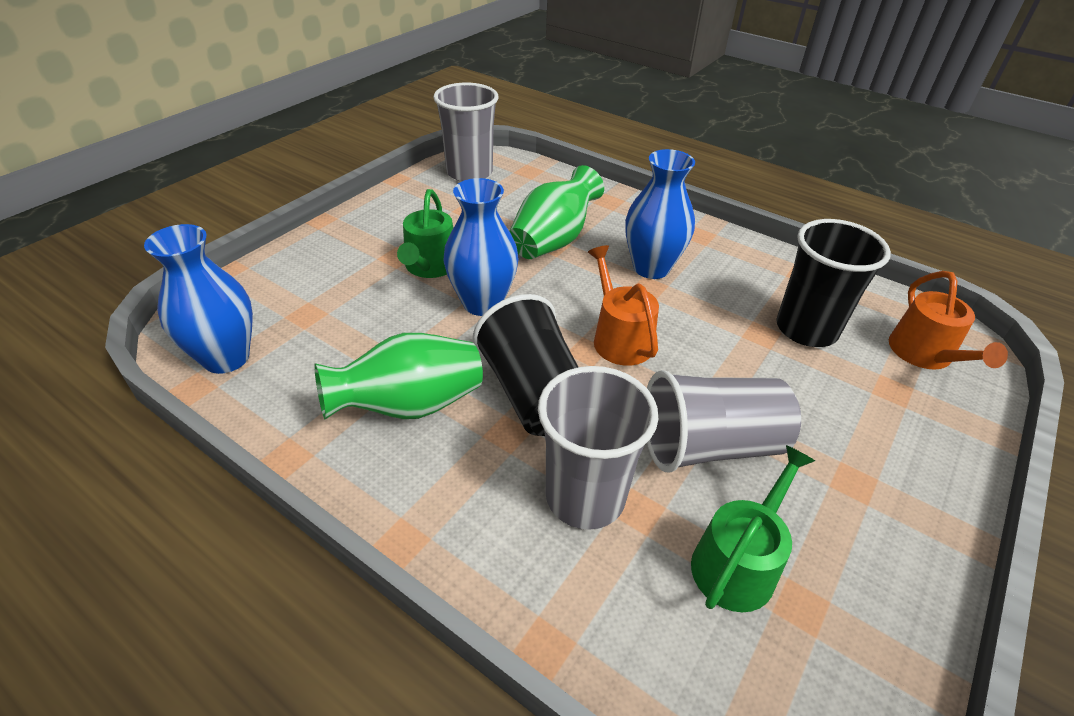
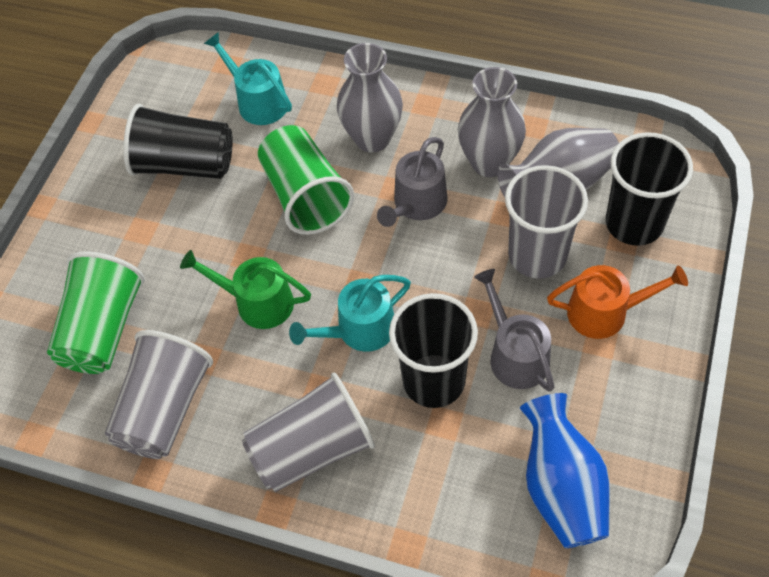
black cup: [473,294,578,436] [776,219,891,347] = 2 -> [123,104,233,179] [389,293,478,408] [606,132,693,246] = 3
blue vase: [144,224,253,374] [443,178,519,316] [625,149,695,279] = 3 -> [520,393,610,548] = 1
green cup: none = 0 -> [47,252,145,374] [258,125,354,235] = 2
green vase: [314,333,483,419] [509,165,604,259] = 2 -> none = 0
green watering can: [397,189,453,278] [691,445,815,612] = 2 -> [180,250,311,329] = 1
grey vase: none = 0 -> [337,43,403,153] [458,67,526,177] [497,128,619,197] = 3
grey watering can: none = 0 -> [377,137,448,227] [474,269,554,392] = 2
orange watering can: [588,245,659,366] [889,271,1008,370] = 2 -> [547,265,688,339] = 1
turquoise watering can: none = 0 -> [204,32,292,125] [289,275,411,352] = 2

